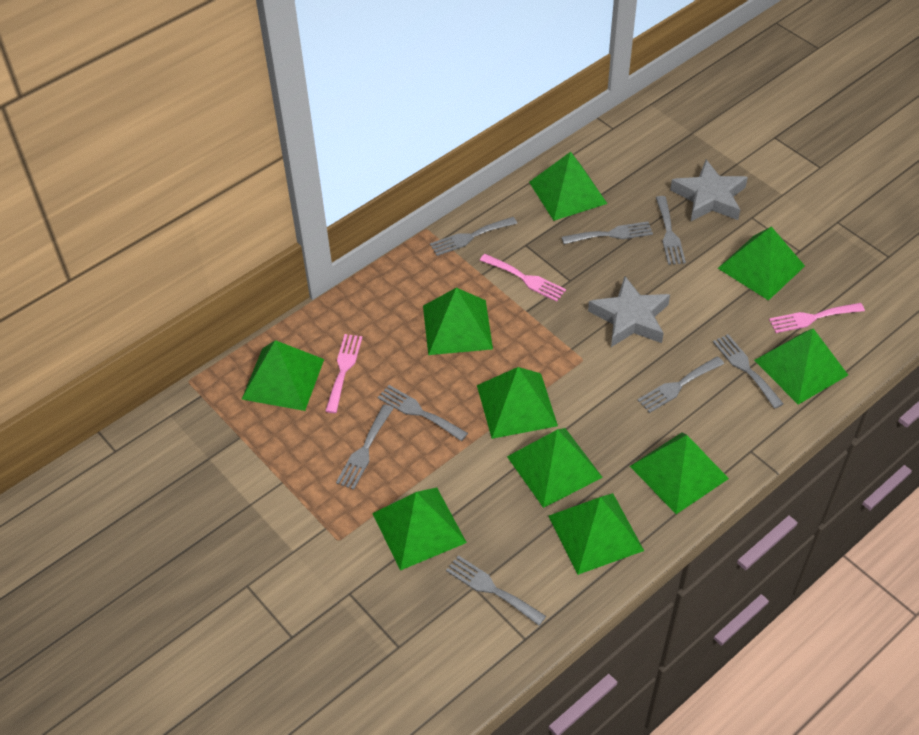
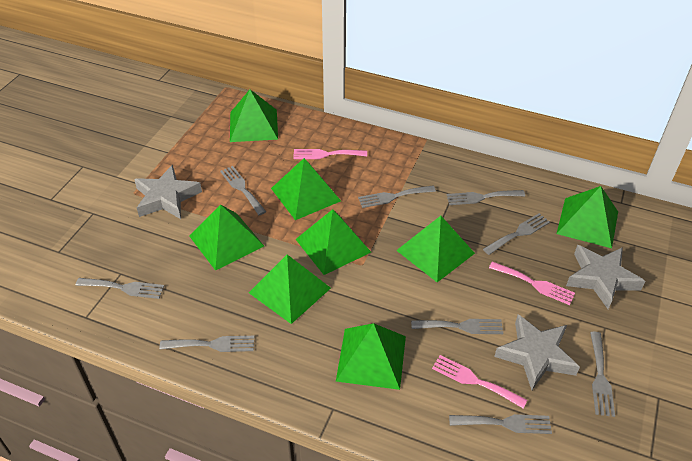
green pyramid: [242,340,324,411] [372,487,467,571] [423,288,493,355] [477,367,558,439] [507,428,603,508] [529,152,607,221] [549,493,644,575] [630,432,729,514] [718,227,805,301] [754,328,848,405] = 10 -> [189,204,264,271] [230,90,278,142] [249,254,331,324] [271,158,341,220] [296,209,371,275] [336,323,406,390] [396,216,475,282] [557,186,618,248] = 8
grey fork: [336,404,394,490] [378,385,468,441] [430,217,517,256] [446,555,546,626] [562,221,653,244] [638,356,724,413] [656,196,686,265] [713,334,784,409] = 8 -> [76,278,164,299] [160,336,254,352] [220,166,266,215] [358,186,436,208] [411,319,503,334] [446,190,525,205] [449,414,552,434] [483,213,550,255] [590,332,615,417] = 9
grey star: [588,276,670,347] [670,160,748,221] = 2 -> [134,165,202,219] [494,314,580,390] [566,245,645,309] = 3

